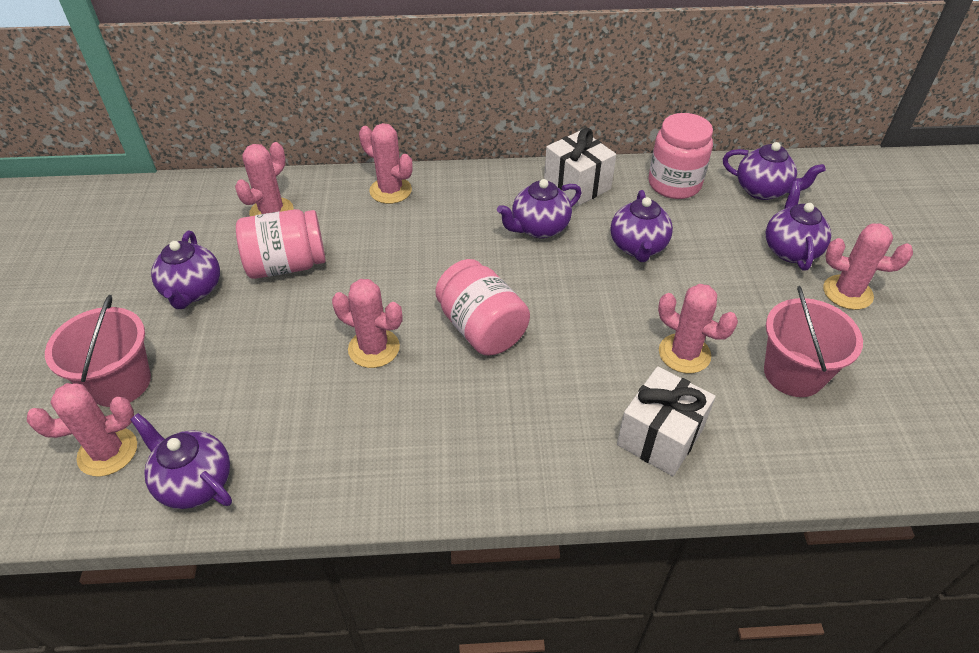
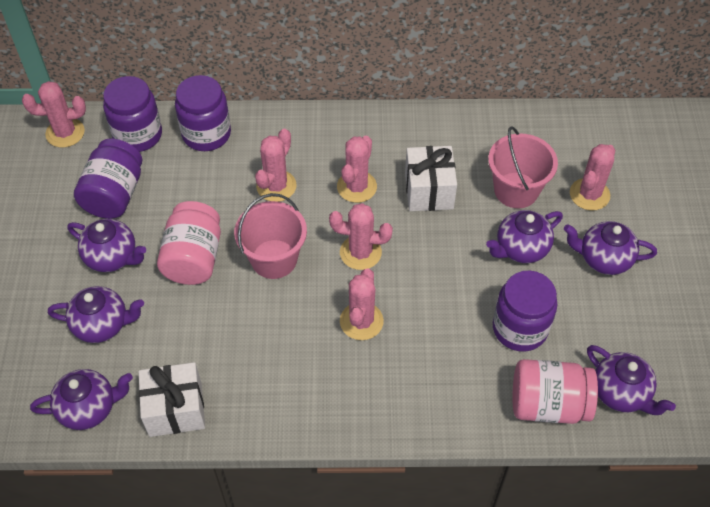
pink jar: [236,209,326,279] [435,259,530,356] [649,113,713,199] = 3 -> [157,201,221,285] [513,359,598,424] = 2
purple jar: none = 0 -> [74,139,142,219] [103,76,162,152] [175,75,231,151] [493,270,557,352] = 4

